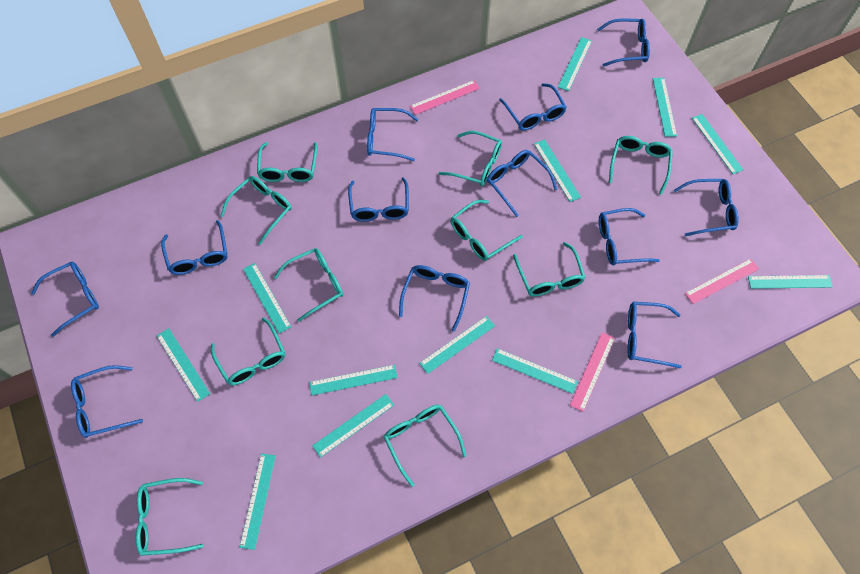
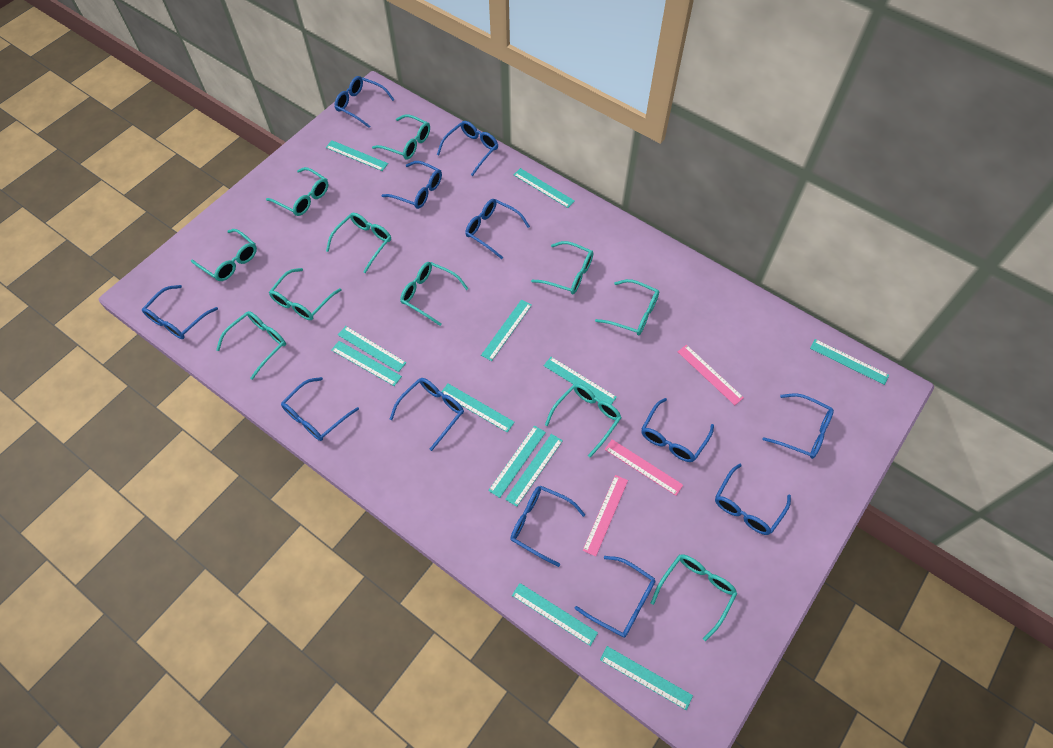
turquoise glasses: [136,478,204,556] [211,317,285,385] [221,176,292,245] [257,142,317,182] [274,248,343,322] [384,405,466,487] [439,131,502,186] [451,200,523,261] [513,242,586,296] [609,136,673,195] = 10 -> [191,229,257,281] [216,311,286,380] [266,167,328,216] [269,268,342,320] [326,213,391,273] [372,114,430,160] [400,262,469,326] [531,241,593,294] [545,384,621,457] [595,279,659,335] [651,554,737,641] = 11

